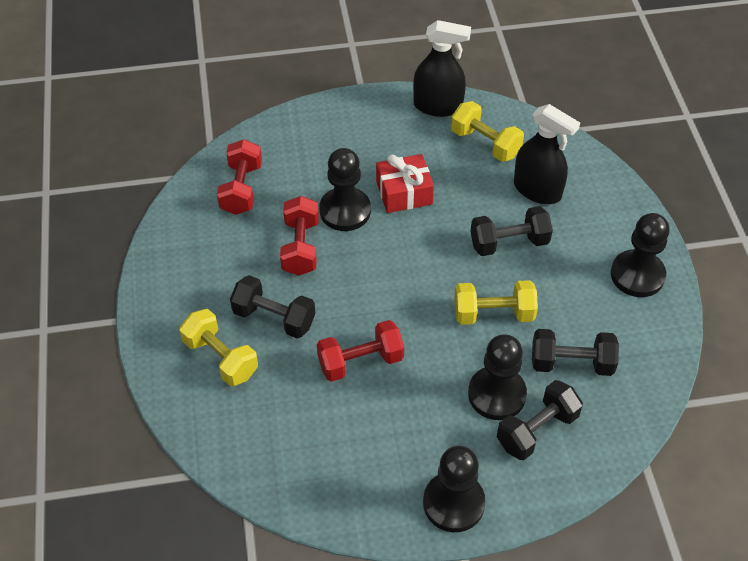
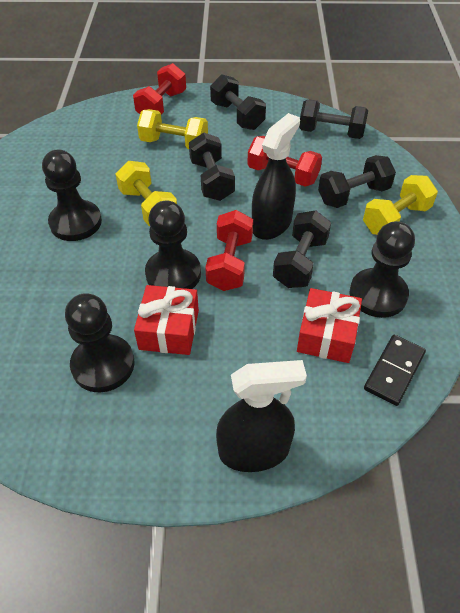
black domino: none = 0 -> [364,335,426,406] = 1
black dumbbell: [230,275,315,338] [470,206,553,256] [497,380,583,460] [532,329,619,376] = 4 -> [189,132,235,201] [210,74,266,130] [273,210,331,288] [299,99,368,139] [318,155,396,208] = 5
red gift: [376,154,434,213] = 1 -> [134,285,199,355] [297,288,362,363] = 2

